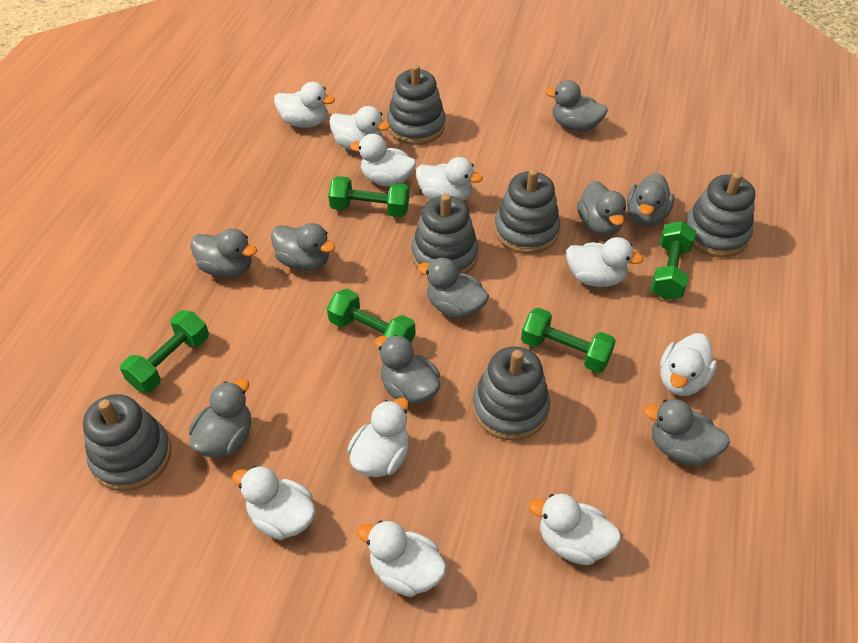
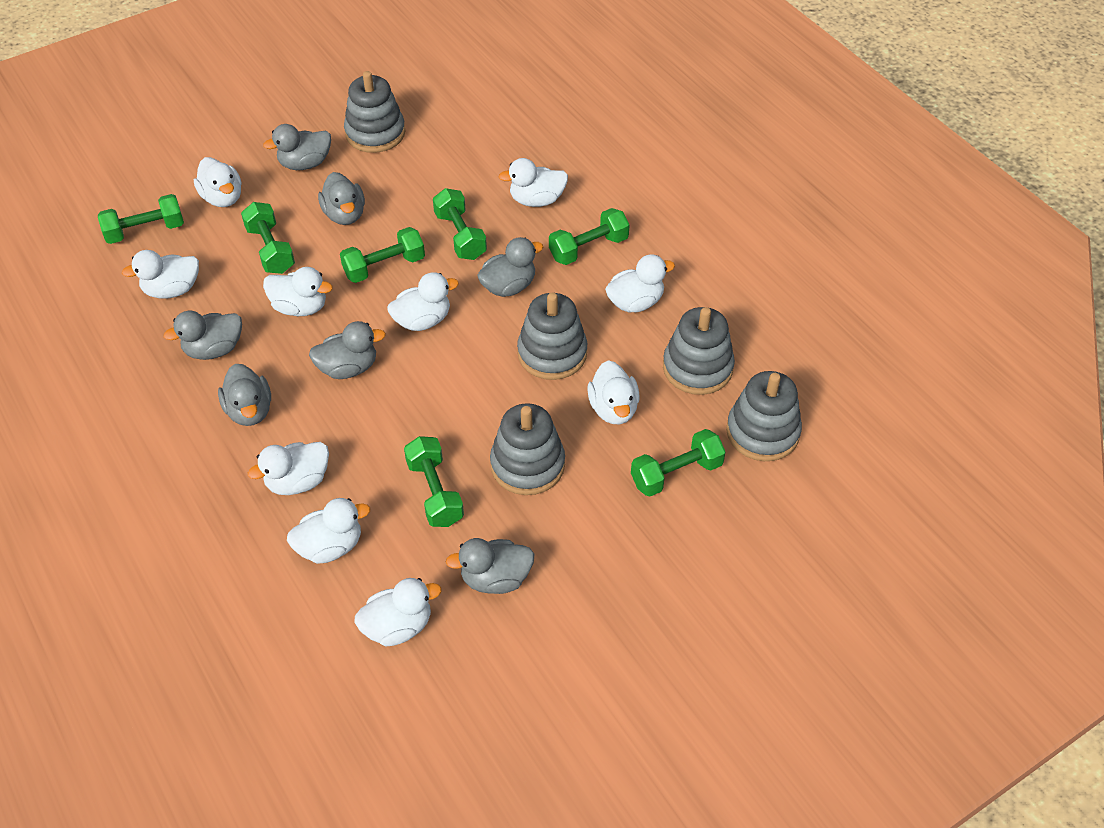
green dumbbell: [120,310,209,393] [327,288,415,343] [328,176,409,217] [521,307,616,373] [651,221,696,300] = 5 -> [98,194,184,244] [241,202,295,274] [340,227,425,283] [404,436,464,527] [433,188,487,260] [549,208,630,265] [631,429,725,497] = 7
grey duck: [189,379,251,458] [190,228,257,277] [271,223,335,271] [375,335,440,404] [418,258,489,319] [545,80,608,132] [577,181,626,236] [627,173,674,226] [644,399,730,466] = 9 -> [164,311,242,360] [218,364,271,426] [263,124,331,170] [309,321,386,379] [318,172,365,225] [445,538,535,594] [477,237,543,297] = 7
grey stacking toy: [83,394,171,491] [387,64,446,145] [411,194,478,274] [472,347,550,441] [494,169,560,254] [685,172,755,257] = 6 -> [344,71,406,153] [490,403,565,495] [517,293,587,380] [663,307,735,395] [726,371,802,461] = 5

